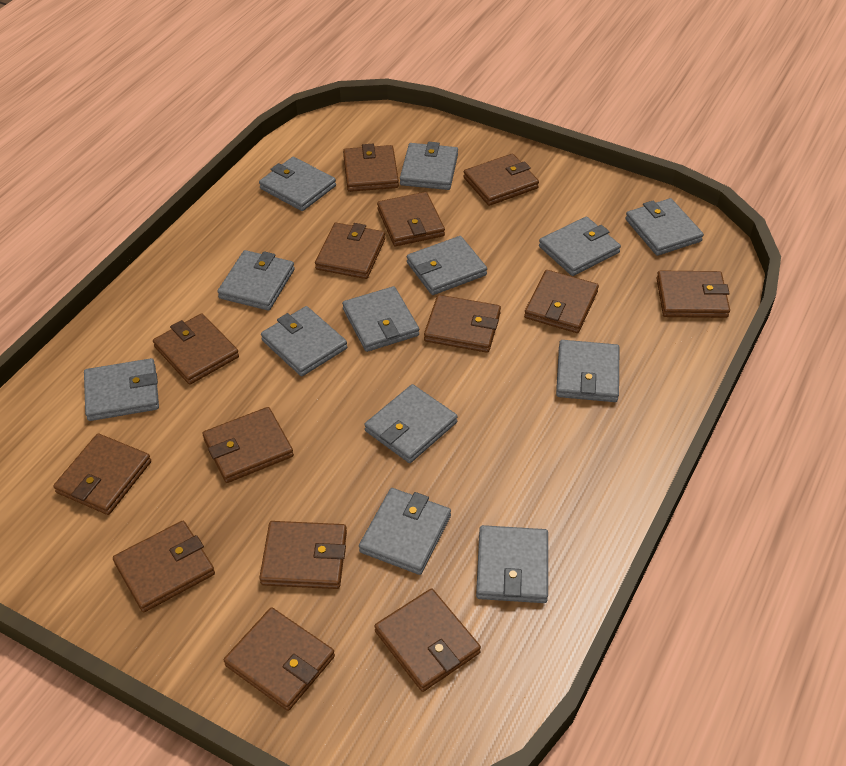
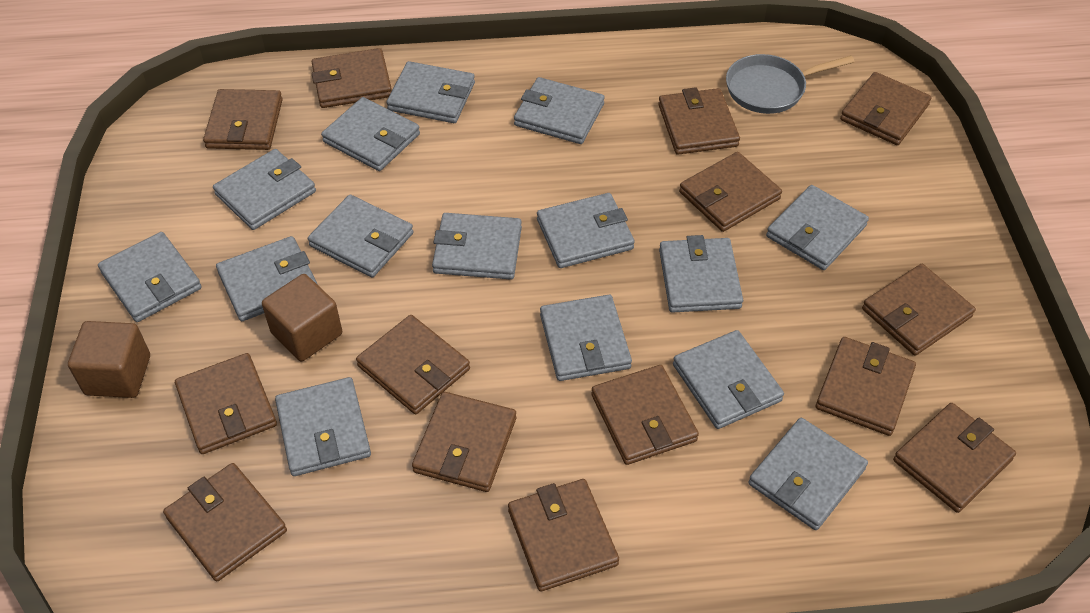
brown cube: none = 0 -> [68,321,150,398] [262,274,342,361] = 2
grey pan: none = 0 -> [726,54,854,114] = 1
grey wallet: [84,358,159,421] [217,250,295,311] [259,157,336,211] [261,306,347,376] [342,286,419,352] [359,488,451,575] [364,384,458,463] [400,142,458,190] [407,236,487,295] [476,525,548,603] [539,217,621,276] [556,340,619,402] [625,198,704,256] = 13 -> [98,232,202,322] [213,149,316,230] [216,236,318,321] [275,377,371,476] [308,195,413,277] [321,97,420,171] [386,61,475,123] [432,213,522,280] [514,77,605,144] [537,193,635,268] [540,295,632,381] [659,235,743,313] [673,330,784,429] [748,418,868,530] [766,185,869,270] = 15

